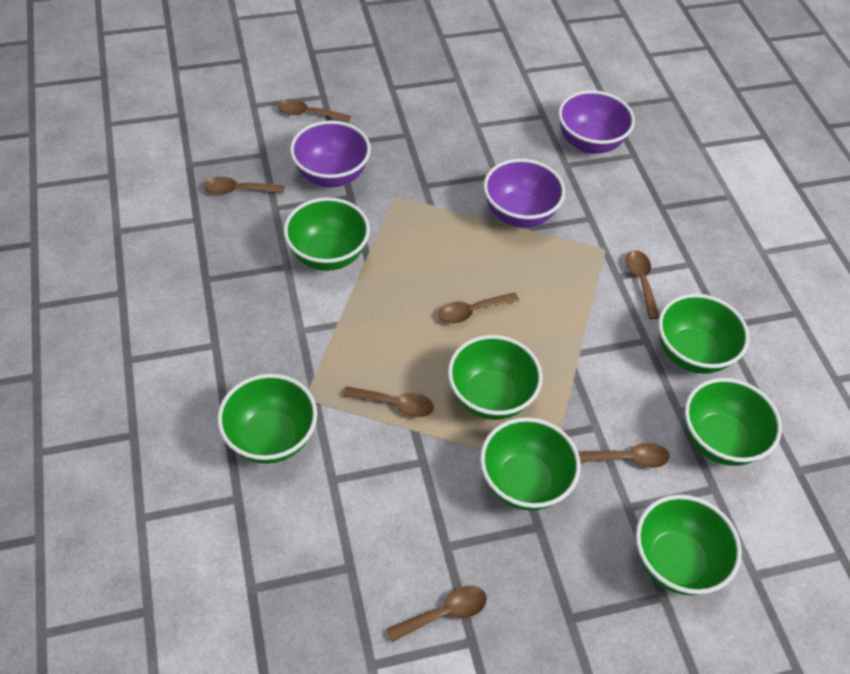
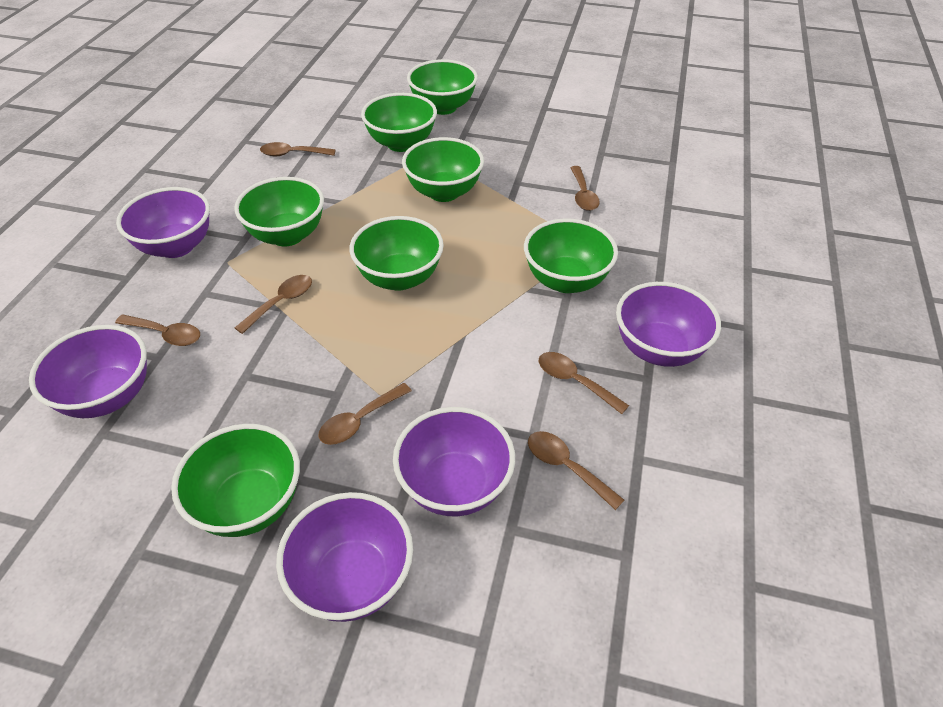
purple bowl: [290,121,371,187] [483,159,565,227] [558,90,635,154] = 3 -> [29,325,147,418] [116,187,210,258] [276,492,413,622] [393,407,515,516] [616,282,721,367] = 5

